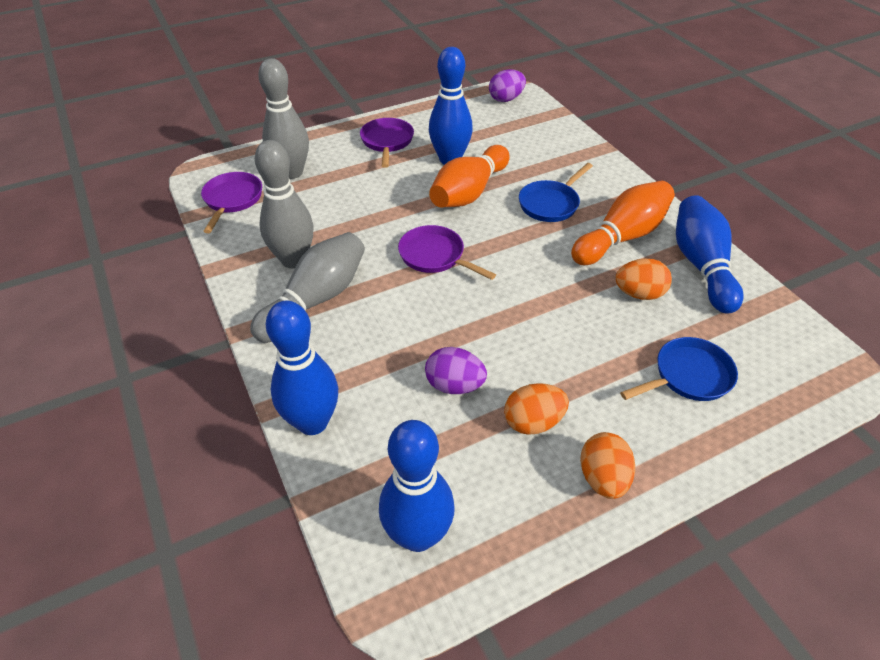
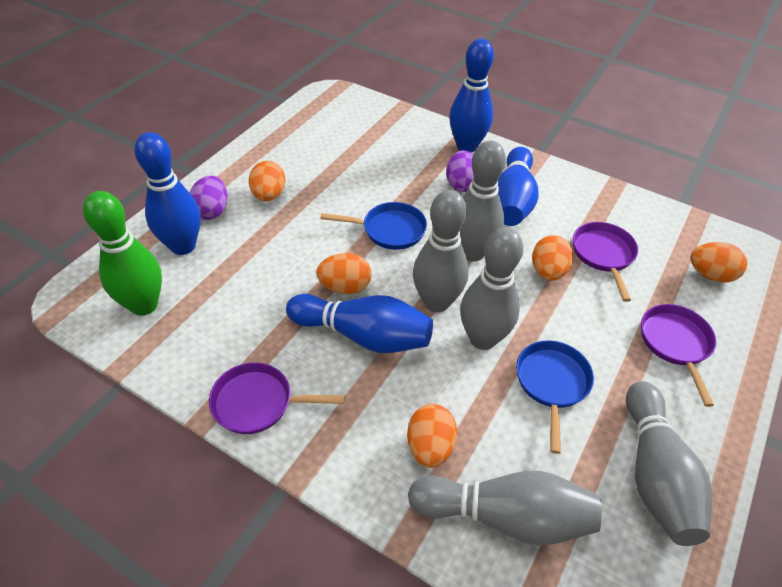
green bowling pin: none = 0 -> [83,191,162,316] = 1
grey bowling pin: [250,232,365,343] [255,140,314,268] [258,58,309,179] = 3 -> [408,471,601,545] [413,190,469,313] [460,141,506,261] [460,227,523,350] [626,381,712,546] = 5
orange bowling pin: [429,145,510,208] [571,181,675,265] = 2 -> none = 0
orange egg: [504,383,569,435] [580,432,635,499] [615,259,672,300] = 3 -> [249,161,286,201] [316,253,371,294] [407,404,457,468] [532,235,573,281] [691,242,747,283] = 5

